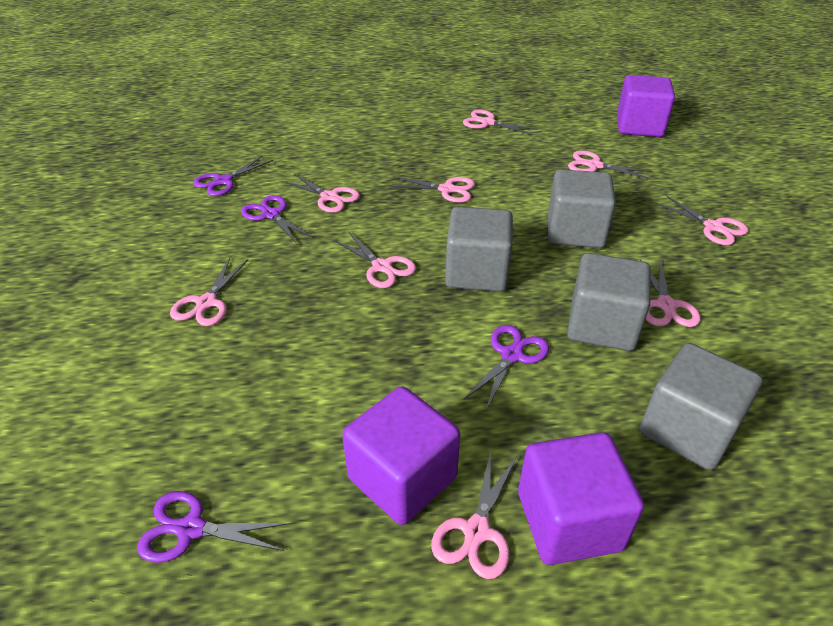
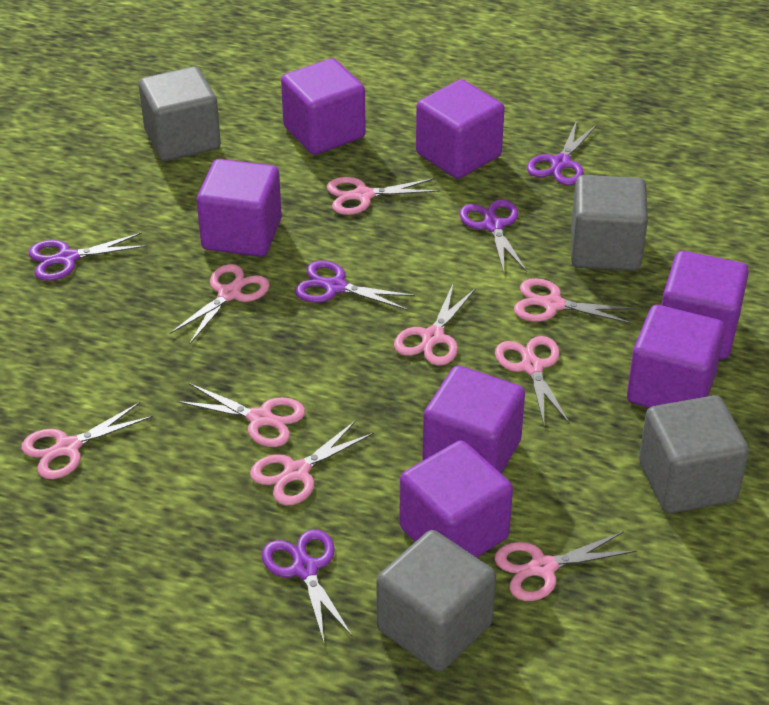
purple cube: [342,386,460,525] [518,432,644,565] [617,75,675,137] = 3 -> [197,159,282,257] [281,58,366,155] [399,440,513,558] [416,79,504,179] [422,365,525,473] [627,305,725,408] [662,251,749,359] = 7
purple scissors: [137,491,292,563] [193,155,273,196] [241,195,313,244] [463,325,549,410] = 4 -> [28,233,147,281] [262,529,353,642] [295,261,416,310] [459,199,527,273] [527,120,597,185] = 5

